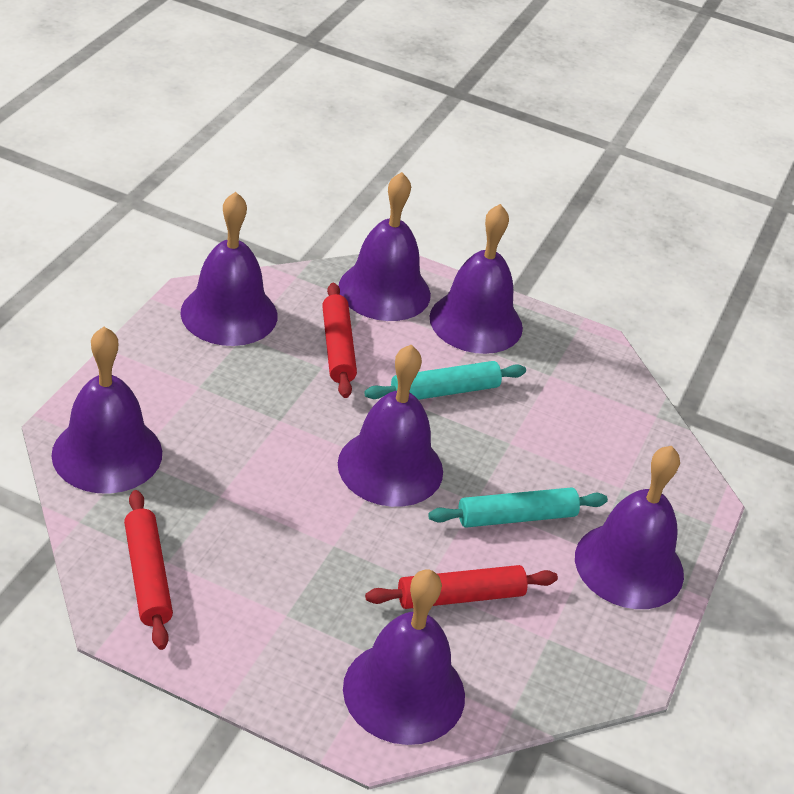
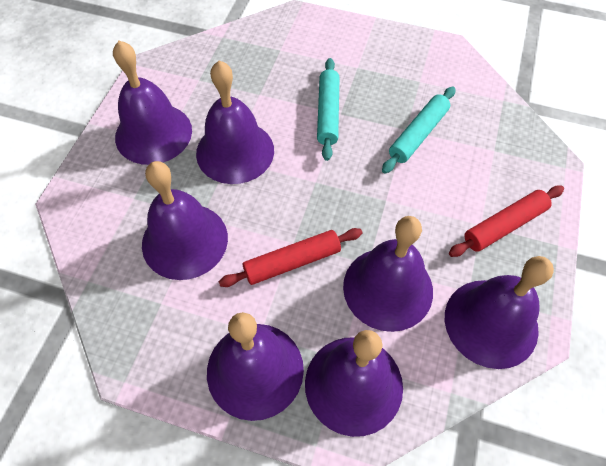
red rolling pin: [124,490,173,650] [322,283,357,398] [365,565,558,609] = 3 -> [218,228,362,287] [449,186,564,257] = 2

